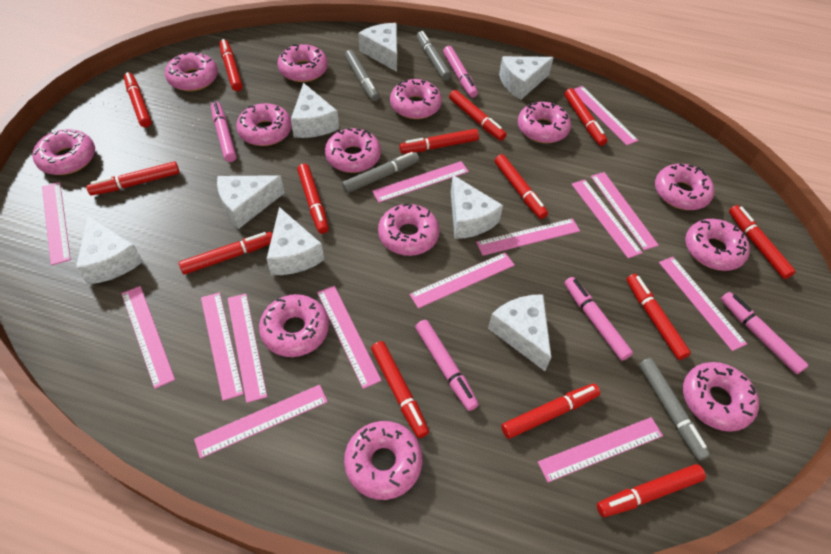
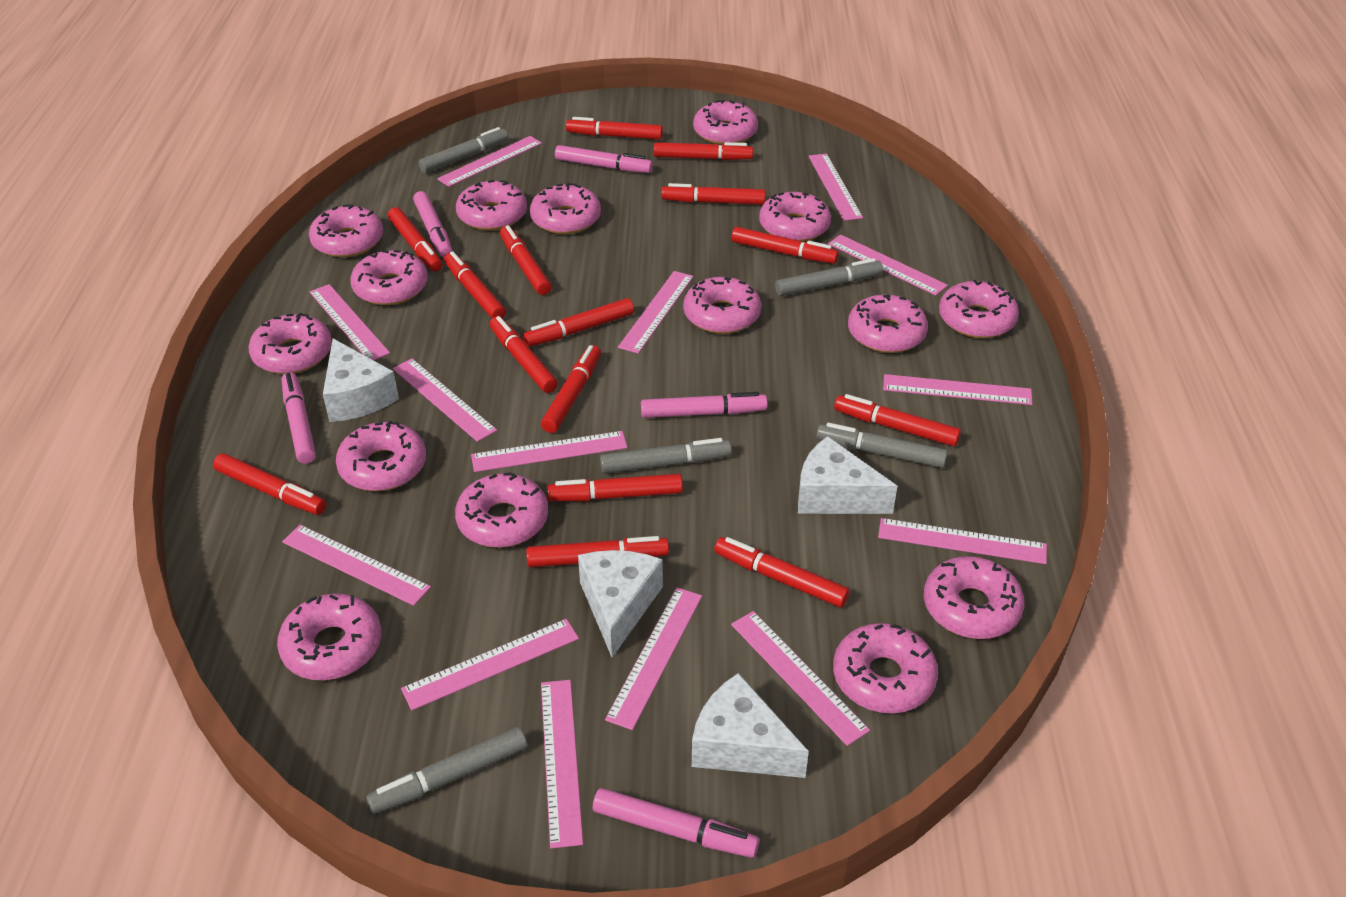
grey marker: [342,152,419,193] [344,50,380,101] [416,31,451,81] [639,358,711,461] = 4 -> [366,727,527,814] [419,127,508,173] [600,438,732,474] [775,258,883,296] [816,423,948,468] = 5
pink donut: [33,129,95,175] [165,52,218,91] [236,103,292,146] [259,294,329,357] [277,44,328,82] [325,128,381,173] [344,421,422,500] [378,203,439,256] [390,79,442,119] [518,102,571,143] [655,164,714,210] [683,362,759,432] [685,219,750,271] = 13 -> [248,313,332,374] [277,594,382,680] [309,204,383,257] [336,421,426,491] [350,250,428,305] [455,472,548,548] [456,180,527,231] [530,183,601,234] [683,277,761,334] [693,100,758,145] [759,192,831,242] [833,623,938,713] [848,294,928,353] [924,556,1025,639] [939,280,1019,338] = 15
red marker: [86,162,180,195] [124,72,152,127] [179,232,272,274] [219,39,243,91] [297,164,329,234] [371,341,429,438] [400,129,479,154] [449,90,507,141] [495,154,548,219] [501,384,600,439] [564,88,607,146] [597,464,706,517] [626,274,691,360] [729,205,796,279] = 14 -> [213,453,326,515] [388,207,442,271] [444,251,506,319] [490,316,558,393] [500,225,552,295] [523,298,634,347] [526,536,669,567] [541,345,601,433] [547,474,683,501] [566,117,663,140] [654,142,753,160] [661,183,766,205] [714,537,850,607] [731,227,839,264] [834,394,961,446] = 15
white cheese: [76,215,143,285] [217,175,284,229] [267,207,324,275] [291,83,339,138] [359,23,397,72] [451,175,503,239] [488,294,551,371] [499,56,554,100] = 8 -> [323,339,399,422] [578,550,663,657] [692,673,809,778] [798,436,897,514] = 4

